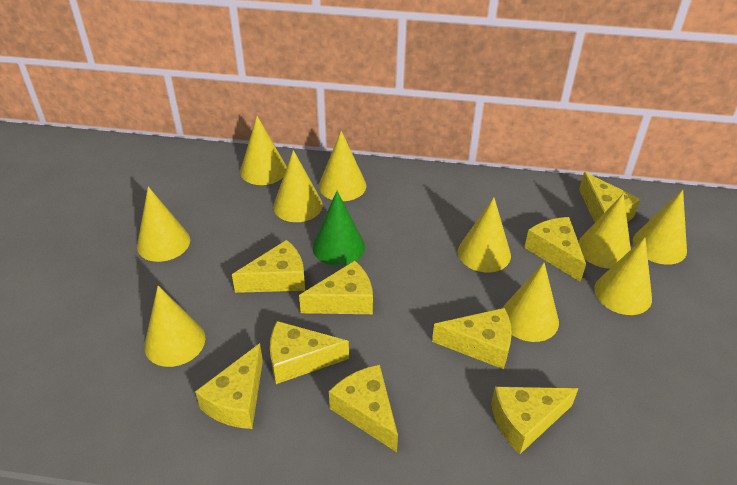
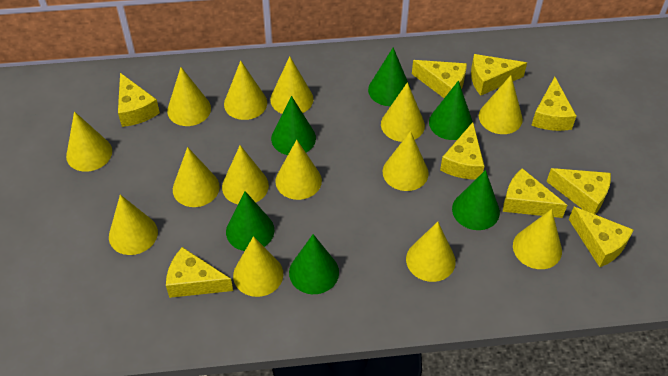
green cone: [312,191,365,266] = 1 -> [226,191,274,251] [271,96,316,155] [289,234,339,294] [368,47,411,106] [429,81,473,140] [452,170,500,230] = 6
yellow cone: [137,187,190,262] [144,286,205,367] [240,116,287,185] [273,150,323,222] [319,131,366,201] [458,197,511,273] [502,262,559,342] [578,193,631,269] [594,237,652,315] [633,190,687,265] = 10 -> [66,111,112,172] [109,195,158,255] [167,67,211,126] [173,147,220,207] [222,145,269,204] [224,61,267,120] [233,236,283,297] [270,56,313,114] [275,140,322,200] [381,82,425,142] [382,131,429,191] [406,222,456,282] [479,75,523,134] [513,209,562,269] = 14

